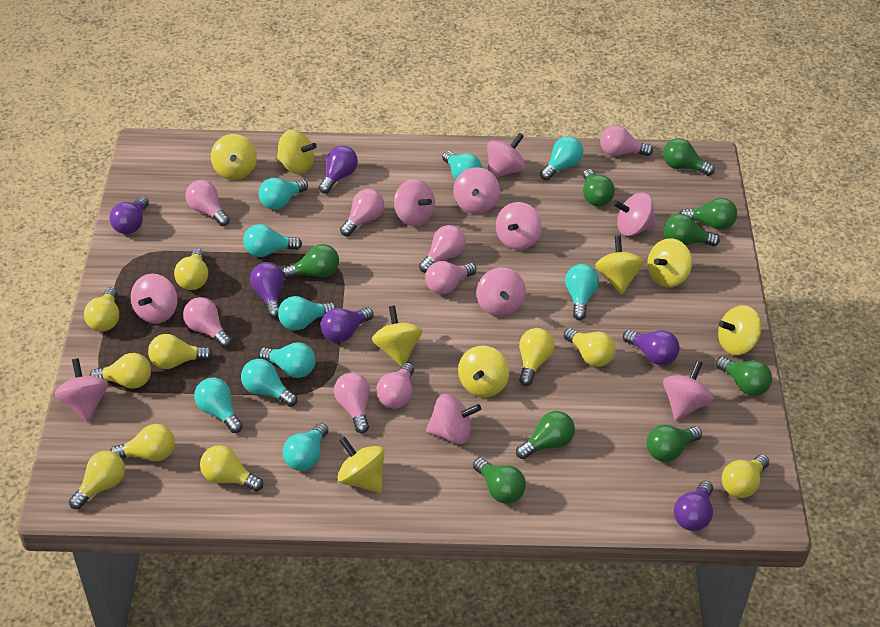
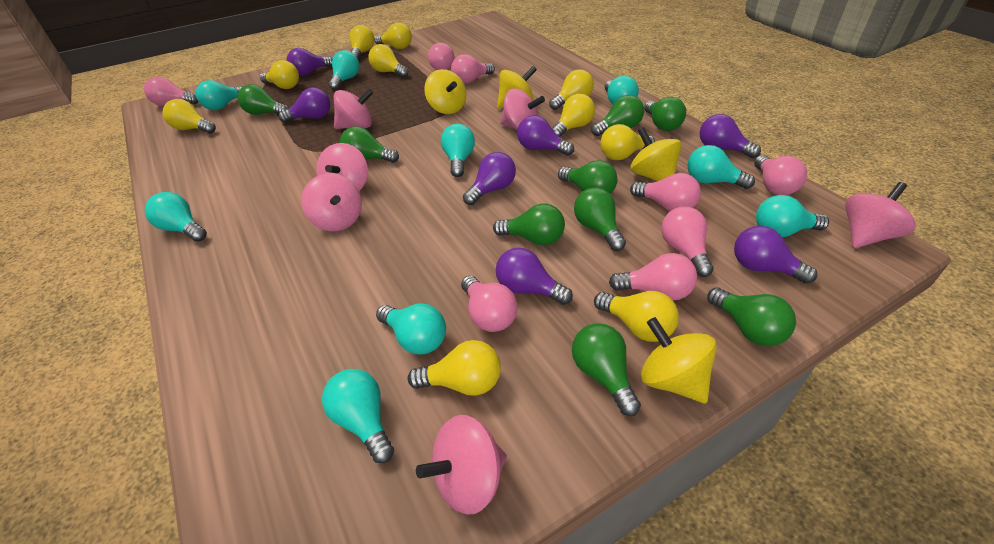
pink spinning top: [55,358,108,422] [131,274,178,324] [394,179,435,226] [426,394,481,444] [453,167,500,214] [476,268,526,317] [487,133,525,178] [496,202,542,250] [613,193,657,236] [663,360,713,421] = 10 -> [301,173,362,231] [316,143,368,191] [334,89,373,129] [416,415,507,515] [500,89,545,130] [845,182,916,248] = 6
purple light bulb: [110,196,149,234] [250,262,284,318] [319,146,358,193] [321,308,374,343] [623,330,680,365] [674,481,713,531] = 6 -> [279,87,330,123] [287,48,332,76] [463,152,516,205] [496,248,573,305] [517,115,574,156] [700,114,761,158] [734,226,817,284] = 7
turquoise light bulb: [194,378,243,433] [241,359,297,407] [243,224,302,257] [259,178,308,210] [259,342,316,378] [278,296,336,331] [283,423,328,471] [442,151,482,180] [540,136,583,180] [565,264,599,320] = 10 -> [145,192,207,242] [196,80,243,110] [322,369,394,463] [329,50,359,90] [376,304,446,354] [441,124,475,177] [605,76,639,105] [687,145,755,189] [756,195,829,237] = 9
yellow spinning top: [211,134,257,180] [277,130,317,174] [337,437,384,493] [372,306,423,366] [458,346,509,397] [595,235,644,294] [647,238,692,287] [718,305,762,355] = 8 -> [424,69,466,114] [497,66,537,109] [630,127,682,181] [641,317,717,403] = 4

